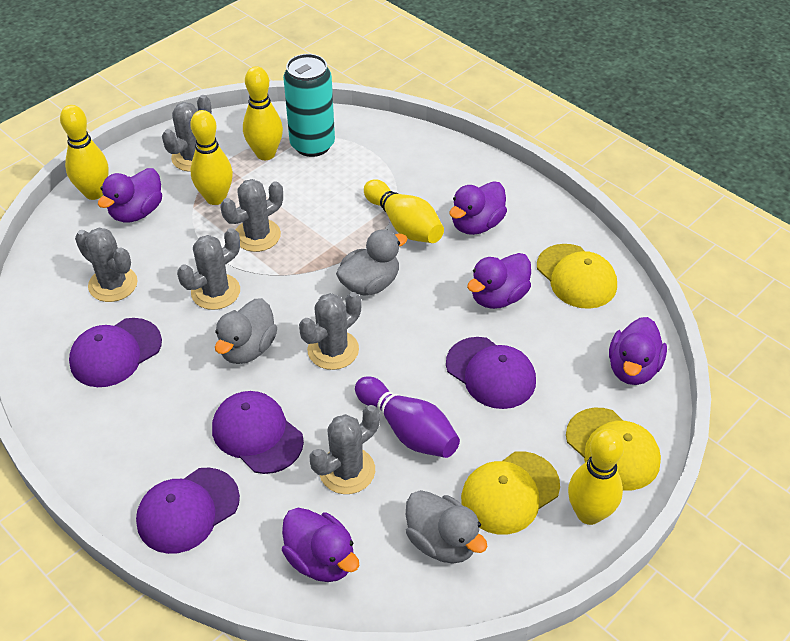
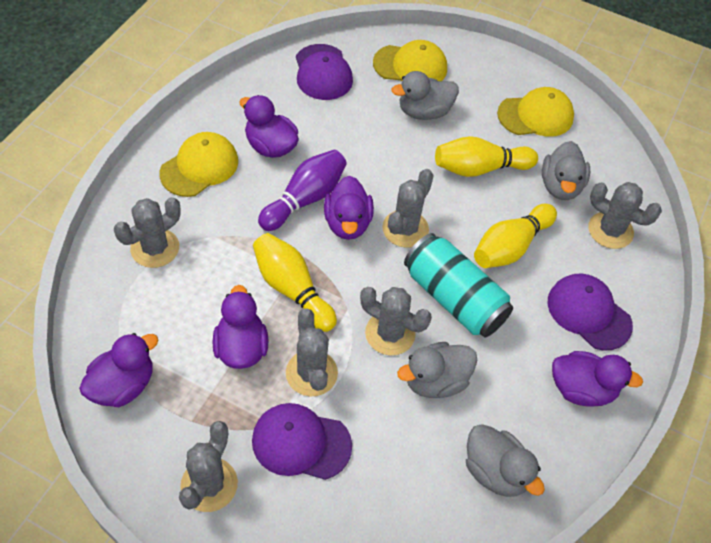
grey duck: [215,298,277,364] [336,229,407,296] [406,490,488,564] = 3 -> [391,71,459,120] [397,342,477,398] [466,424,545,497] [542,141,590,200] = 4
purple cap: [69,318,162,387] [136,468,240,554] [212,391,304,474] [446,337,536,409] = 4 -> [252,403,352,480] [296,44,353,100] [547,274,633,350] = 3
yellow bowling pin: [60,105,109,200] [190,110,233,205] [243,66,283,160] [364,179,444,243] [568,429,624,525] = 5 -> [253,233,337,332] [435,136,538,177] [474,204,557,268] = 3

